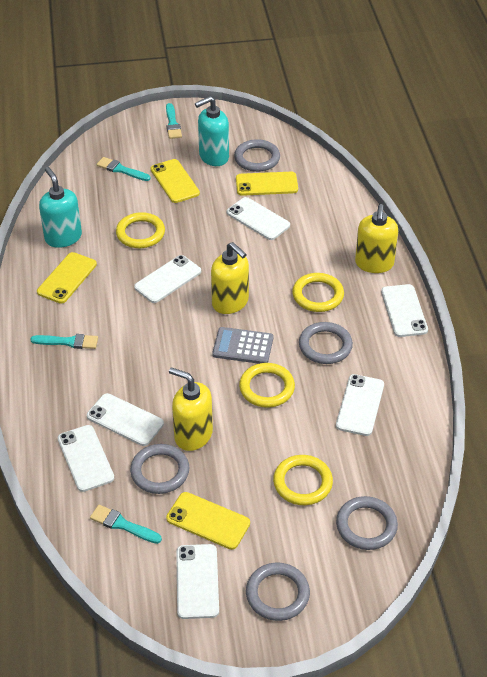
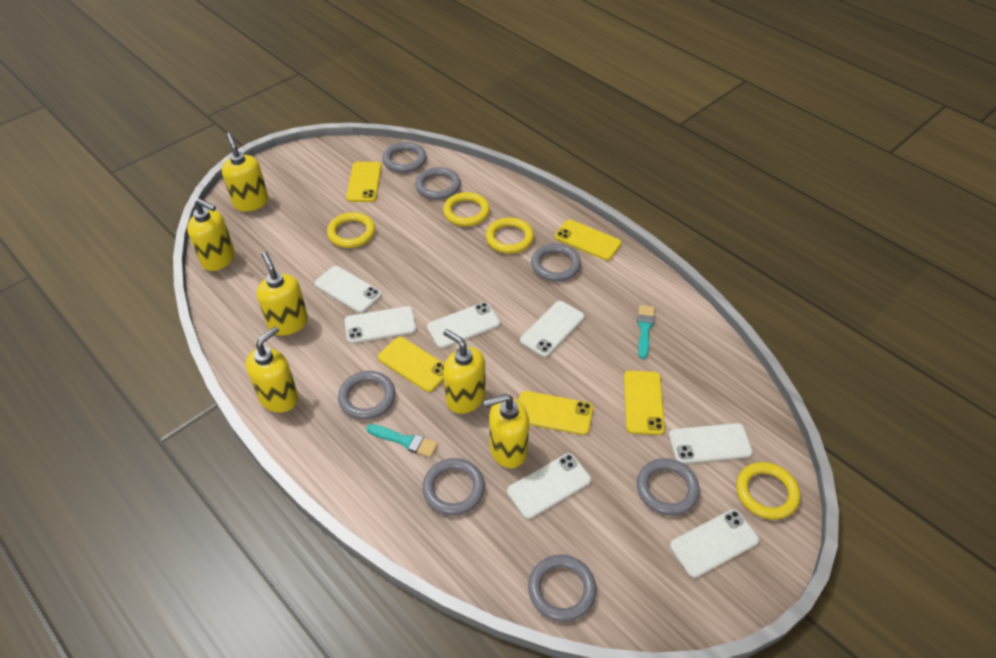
grey calculator: [212,327,273,364] = 1 -> none = 0
grey ring: [130,444,189,494] [234,139,280,172] [246,563,310,621] [299,322,353,364] [336,496,398,550] = 5 -> [338,371,396,420] [383,142,427,173] [415,167,461,200] [422,458,485,515] [528,554,596,622] [531,243,581,282] [637,458,700,516] = 7
turquoise brush: [30,334,98,349] [90,505,162,544] [97,157,151,181] [166,103,182,139] = 4 -> [367,424,438,458] [637,305,655,359] = 2
turquoise soap dispenser: [39,167,82,248] [195,96,229,166] = 2 -> none = 0
yellow phone: [37,252,97,304] [151,159,200,203] [166,492,250,550] [236,172,298,196] = 4 -> [346,162,382,202] [378,337,445,392] [518,391,593,435] [555,220,622,261] [624,371,665,435] = 5
yellow soap dispenser: [169,367,213,451] [211,242,249,314] [355,204,398,273] = 3 -> [187,199,235,271] [222,133,268,212] [246,326,299,413] [257,251,308,336] [443,329,486,414] [484,394,529,468] = 6

